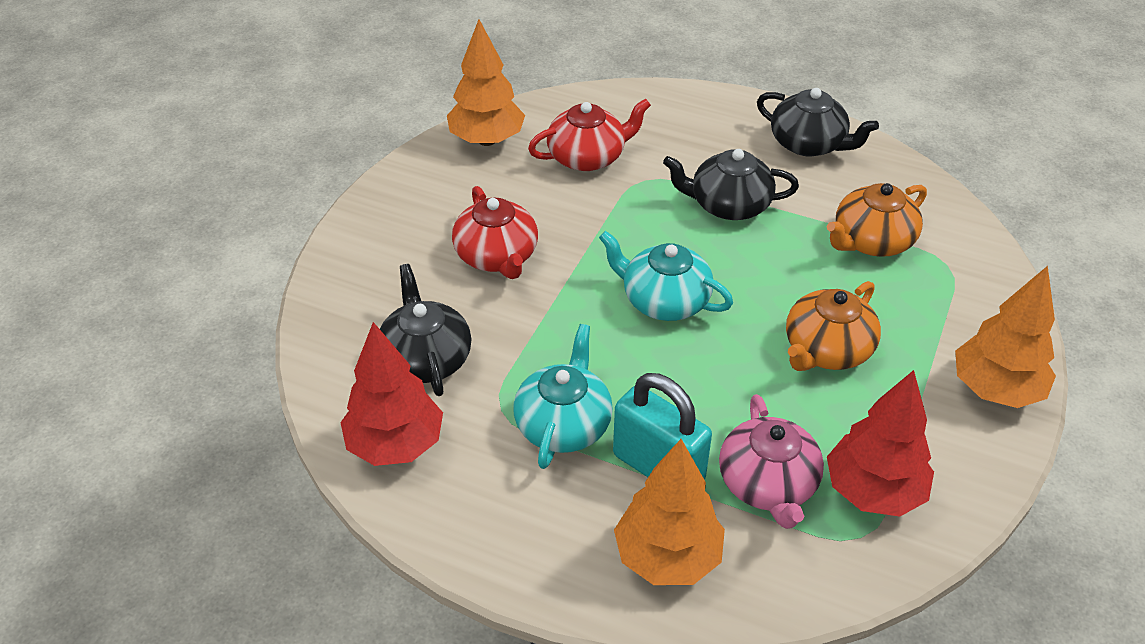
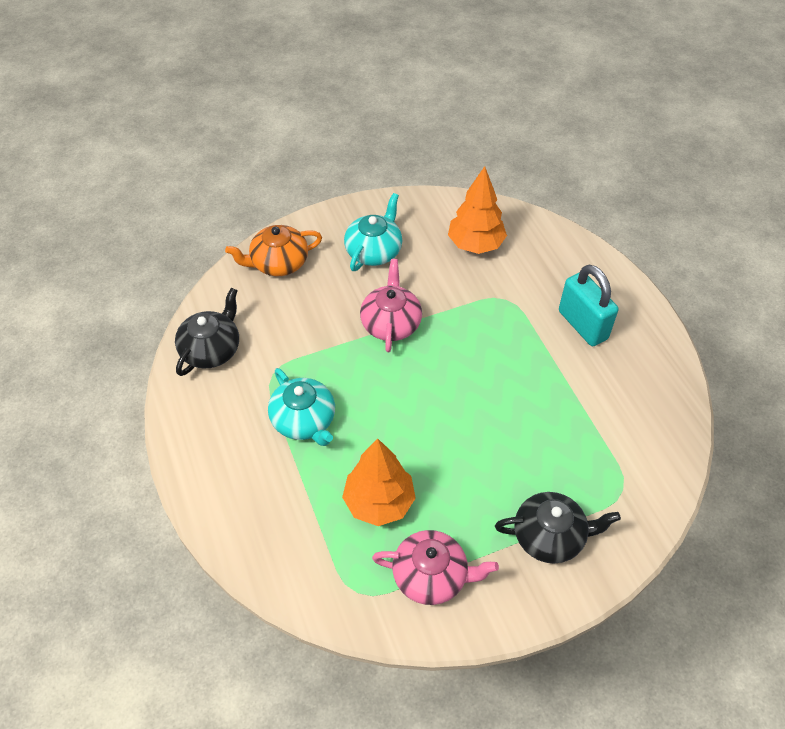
black teapot: [380,264,471,396] [663,149,799,220] [757,88,879,156] = 3 -> [175,288,239,376] [495,492,621,563] = 2
orange teapot: [786,281,881,371] [827,183,927,257] = 2 -> [225,225,322,276] = 1
orange tree: [447,19,525,146] [614,439,725,585] [955,266,1056,408] = 3 -> [342,438,416,526] [448,166,507,254] = 2
pink teapot: [719,394,824,529] = 1 -> [360,259,422,352] [372,530,499,605] = 2
red teapot: [452,186,538,279] [528,99,651,171] = 2 -> none = 0
red tree: [340,322,443,466] [827,370,934,517] = 2 -> none = 0

